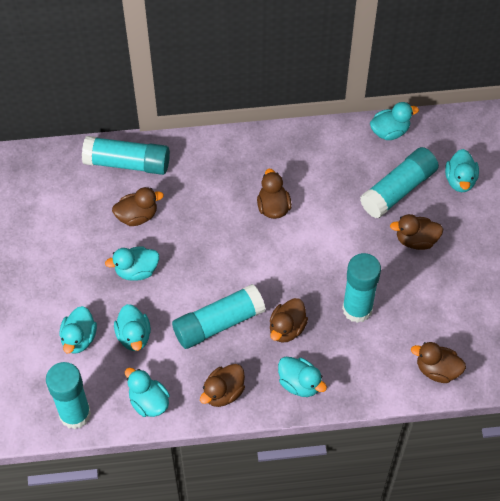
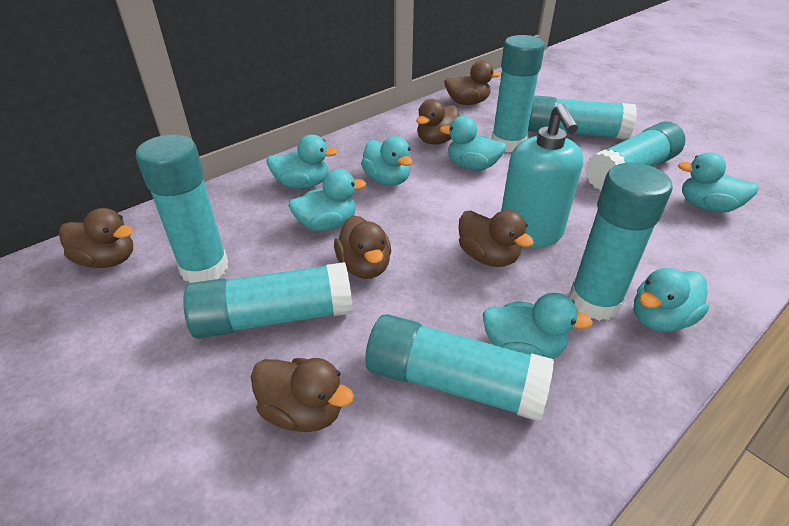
turquoise glue stick: [46,362,91,429] [82,136,170,175] [172,284,266,349] [342,253,381,323] [360,147,439,219] = 5 -> [136,134,228,283] [183,262,353,339] [365,314,554,422] [492,35,545,153] [528,95,637,140] [570,163,673,321] [585,121,686,191] = 7
turquoise soap dispenser: none = 0 -> [501,103,583,248] = 1

